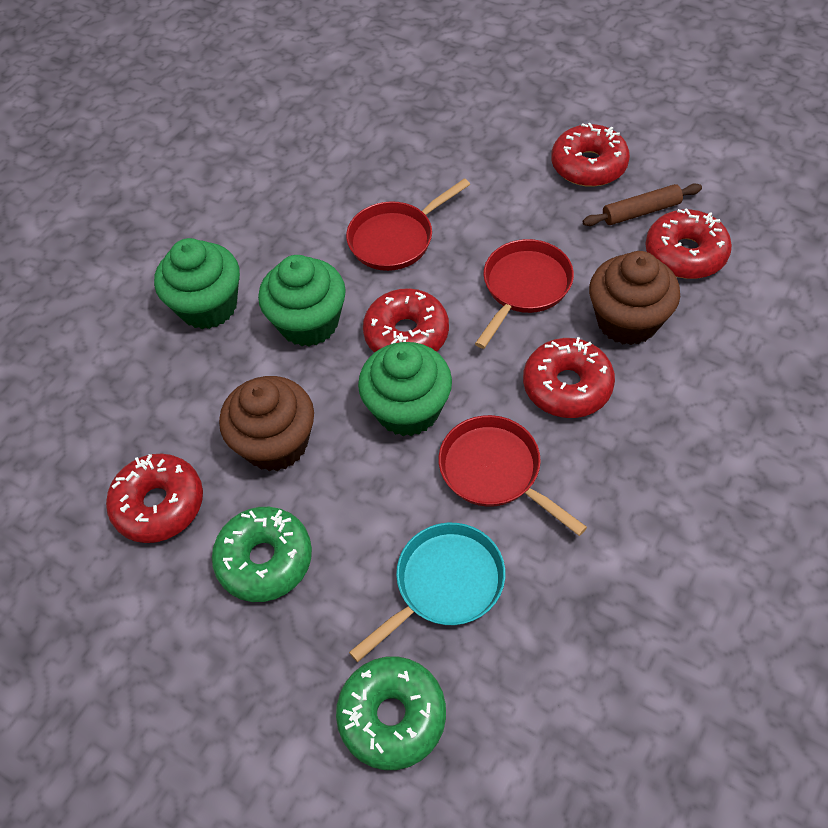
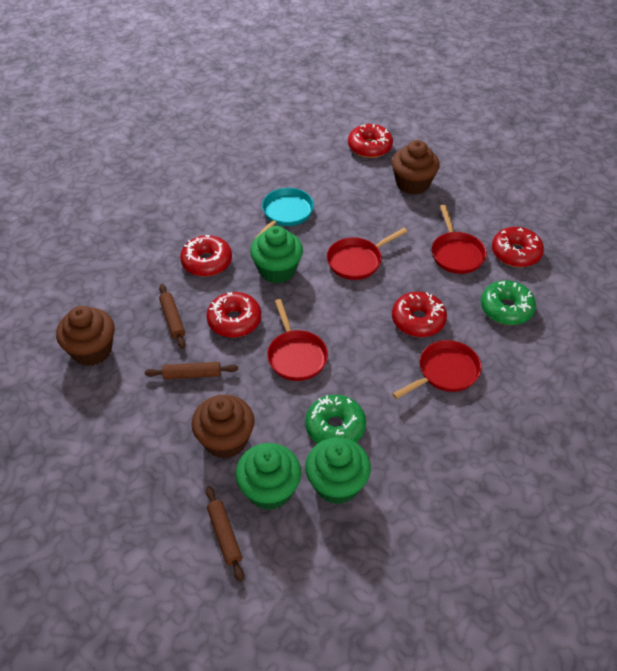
brown cupcake: [219,376,314,471] [589,251,680,345] = 2 -> [56,306,115,366] [191,395,255,459] [392,140,439,195] = 3
brown rolling pin: [583,183,702,226] = 1 -> [145,362,238,379] [159,284,186,349] [206,486,244,582] = 3
red pan: [346,178,470,271] [438,415,587,536] [475,239,574,349] = 3 -> [267,299,328,381] [327,228,408,280] [392,340,482,399] [432,205,487,274] = 4

